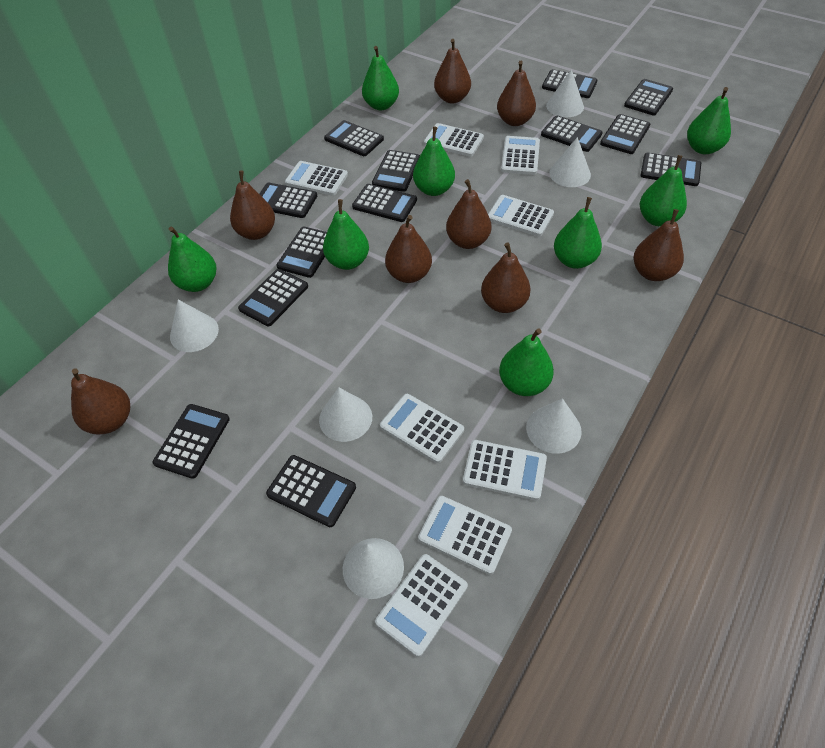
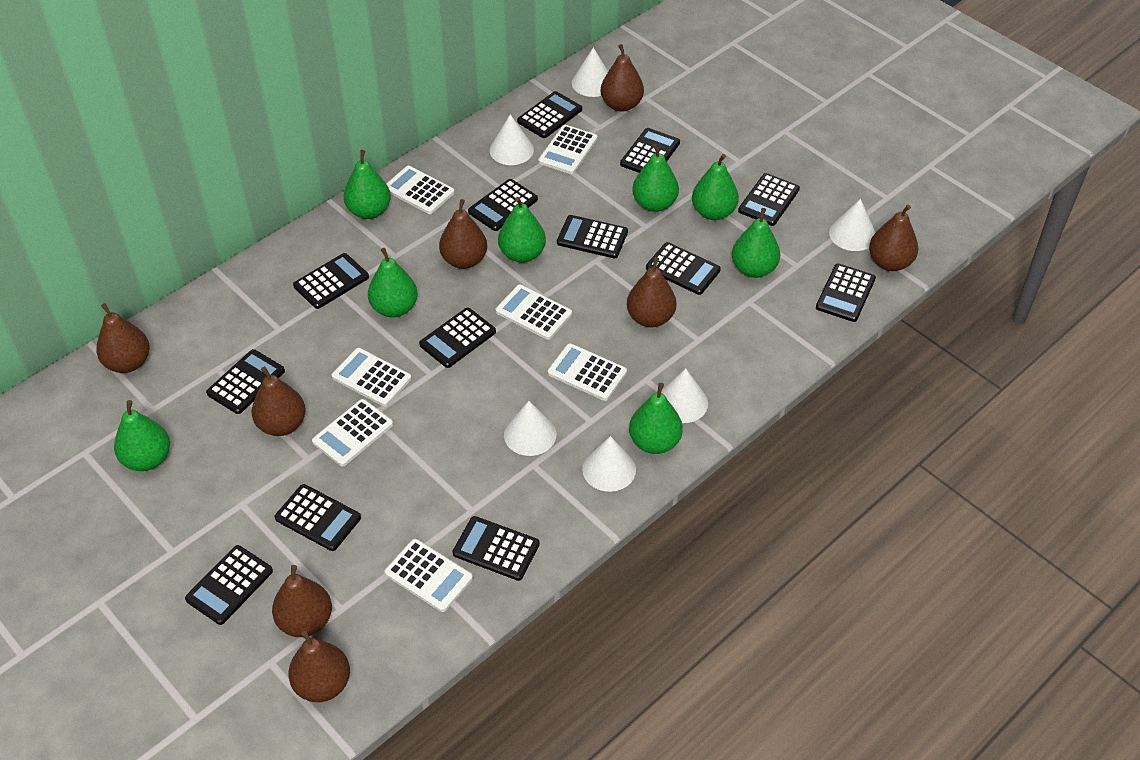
white calculator: [285,161,348,196] [375,554,468,657] [380,394,464,463] [418,496,512,575] [424,123,484,157] [463,440,547,500] [488,195,554,237] [501,136,540,175] = 8 -> [312,399,393,467] [332,348,411,407] [384,539,473,612] [386,166,454,214] [496,285,572,340] [538,125,597,174] [548,343,627,401] = 7

